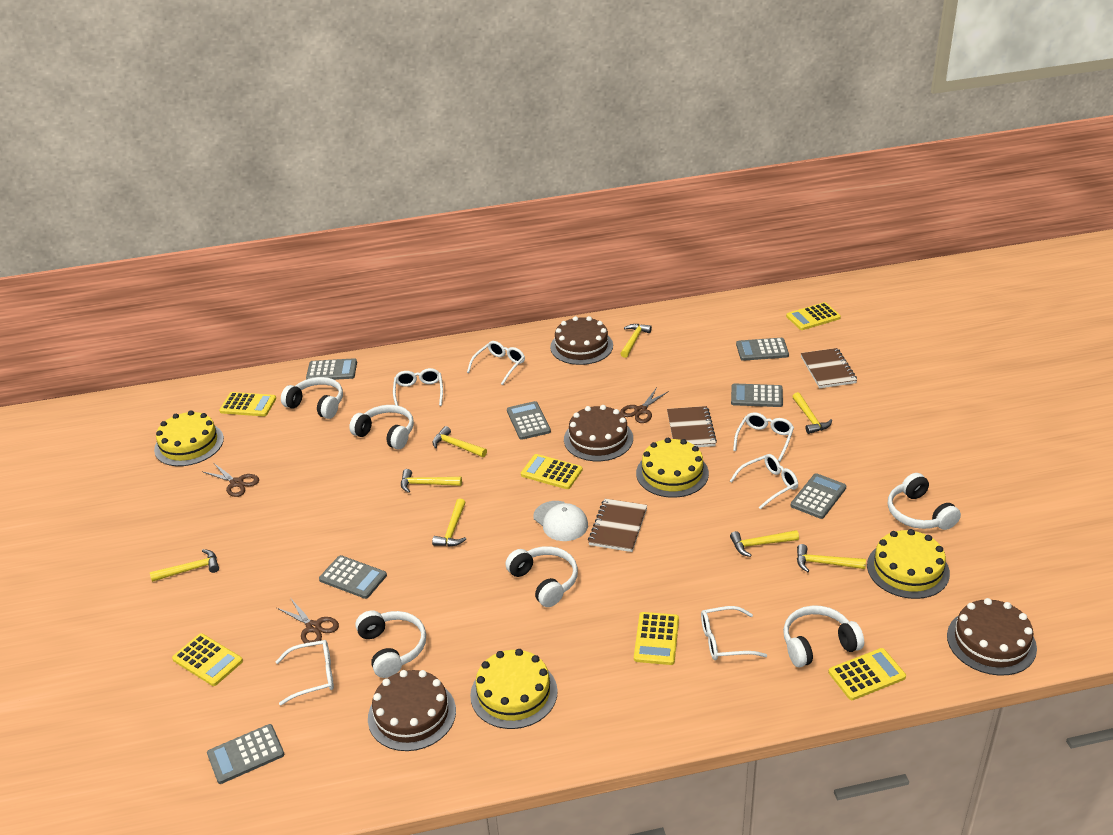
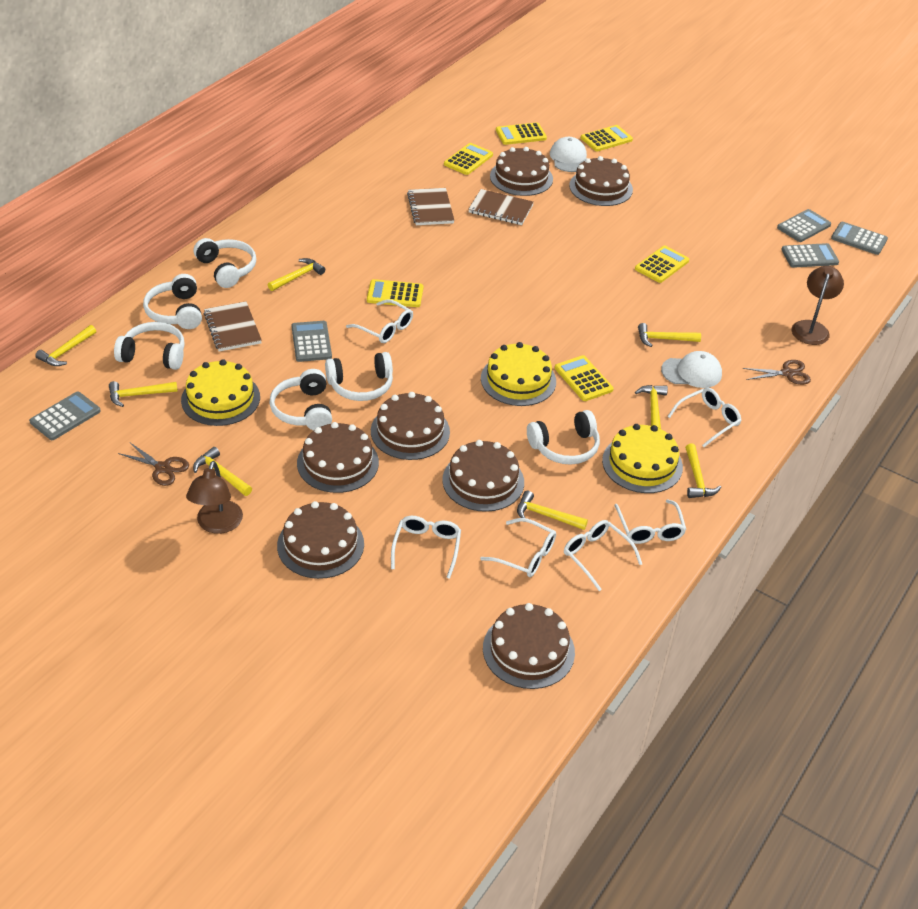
brown cake: [368,670,456,751] [550,316,613,365] [564,405,633,461] [947,598,1037,676] = 4 -> [277,501,364,579] [297,422,379,493] [371,392,450,460] [442,440,524,512] [483,603,575,689] [490,147,553,196] [569,156,633,206] = 7
brown lamp: none = 0 -> [186,461,243,534] [792,266,844,345] = 2
brown scissors: [203,463,259,497] [277,599,339,646] [620,387,669,423] = 3 -> [118,443,189,486] [743,360,811,385] = 2
grey calculator: [207,724,284,784] [306,358,357,380] [319,555,387,599] [507,401,551,440] [731,383,783,407] [736,338,789,361] [791,473,846,519] = 7 -> [29,392,101,440] [292,321,332,362] [777,209,831,242] [781,243,839,268] [831,222,888,255] = 5
white cap: [533,501,588,541] = 1 -> [550,137,587,172] [661,351,722,388] = 2
yellow cake: [154,410,224,466] [470,649,558,729] [636,438,709,498] [867,529,950,599] = 4 -> [181,359,260,426] [481,342,556,406] [602,424,683,493] = 3

